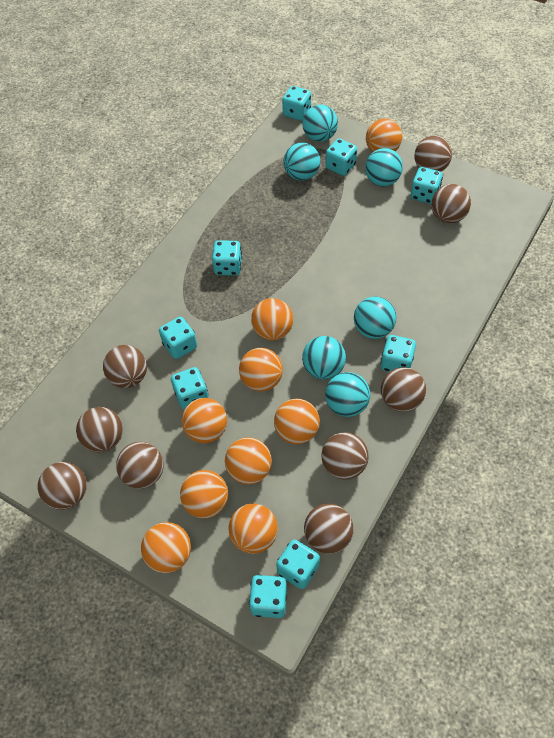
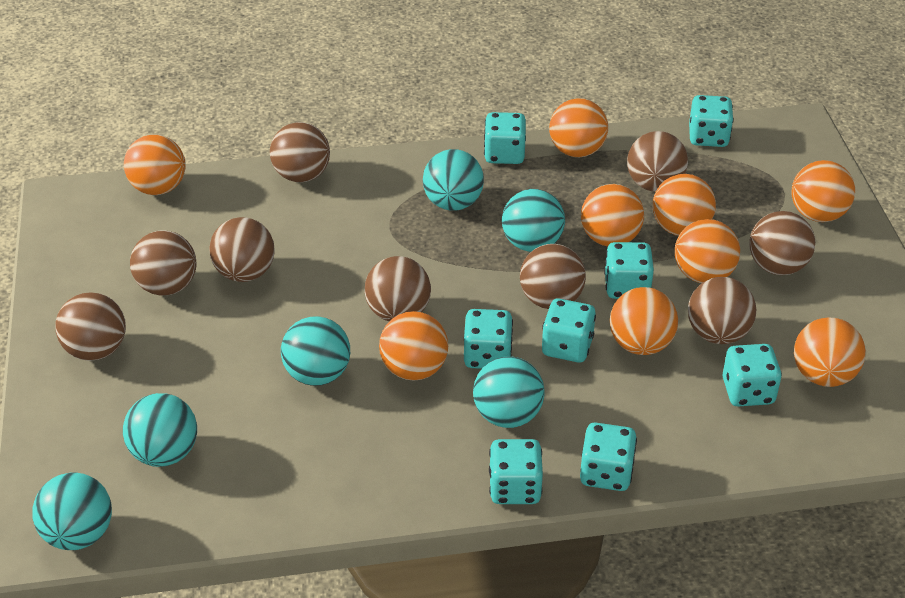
turquoise dice: [159,317,197,359] [171,367,208,410] [212,240,242,275] [249,575,287,618] [276,540,320,589] [282,86,311,121] [325,138,357,176] [381,335,416,372] [411,167,443,204] = 9 -> [464,309,513,369] [484,112,526,164] [489,439,543,504] [542,299,596,362] [580,422,637,491] [604,242,654,299] [689,95,734,147] [723,344,782,407] = 8

